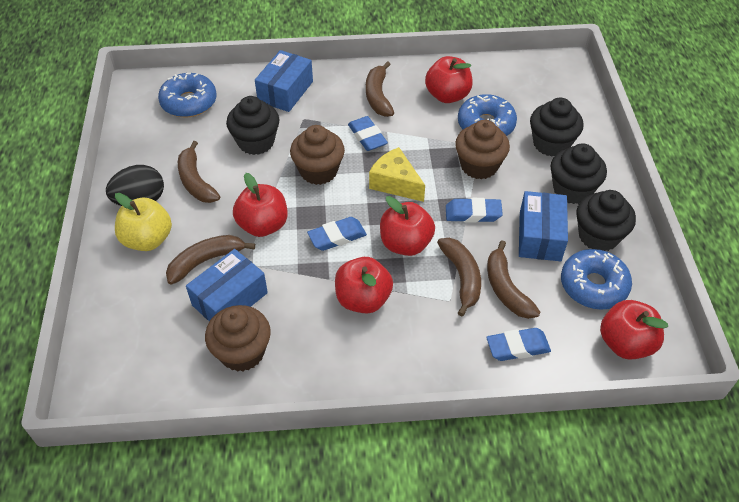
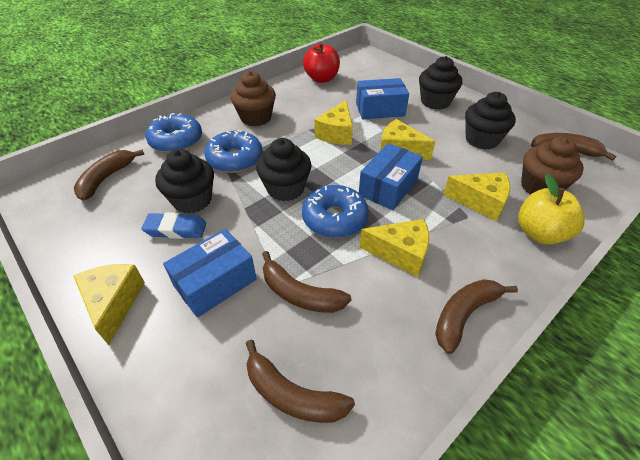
black egg: [106,165,164,206] = 1 -> none = 0
blue eraser: [307,217,367,251] [348,116,388,151] [446,198,503,223] [486,328,551,361] = 4 -> [141,212,206,239] = 1
brown cupcake: [205,305,271,372] [290,125,345,185] [455,120,510,179] = 3 -> [230,71,276,126] [521,136,584,195] = 2
red apple: [233,173,288,237] [335,257,393,314] [380,196,435,256] [425,56,473,103] [600,300,668,360] = 5 -> [303,42,340,83] = 1
yellow cheese: [369,147,425,202] = 1 -> [73,264,145,345] [314,100,353,145] [359,219,429,277] [380,119,435,160] [443,172,510,221] = 5

